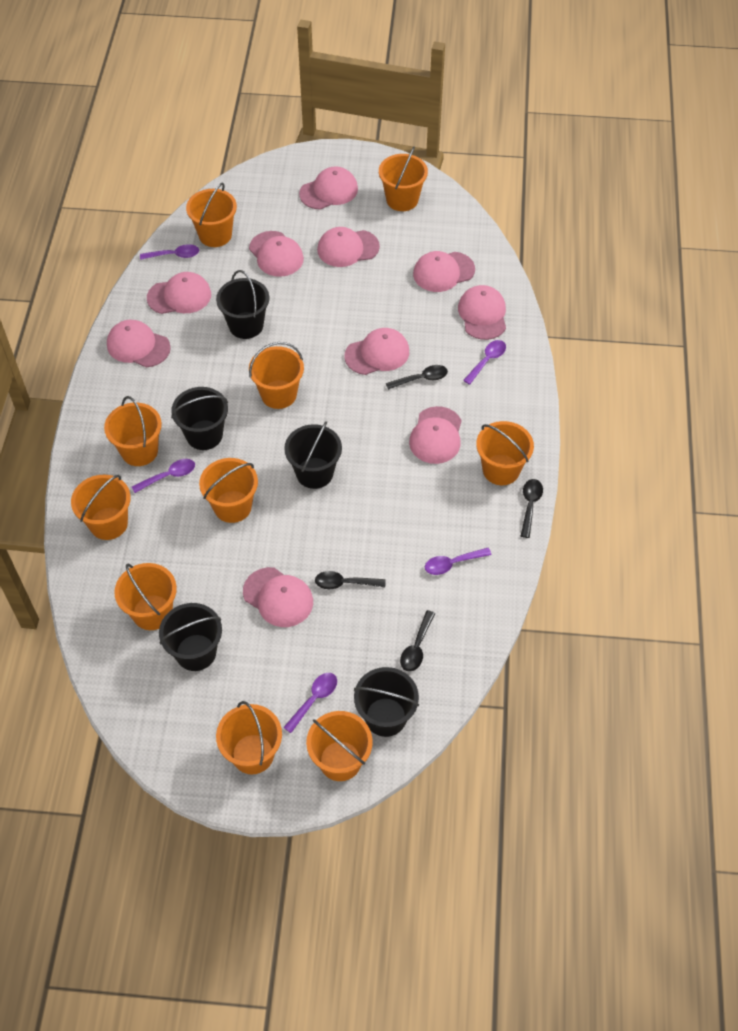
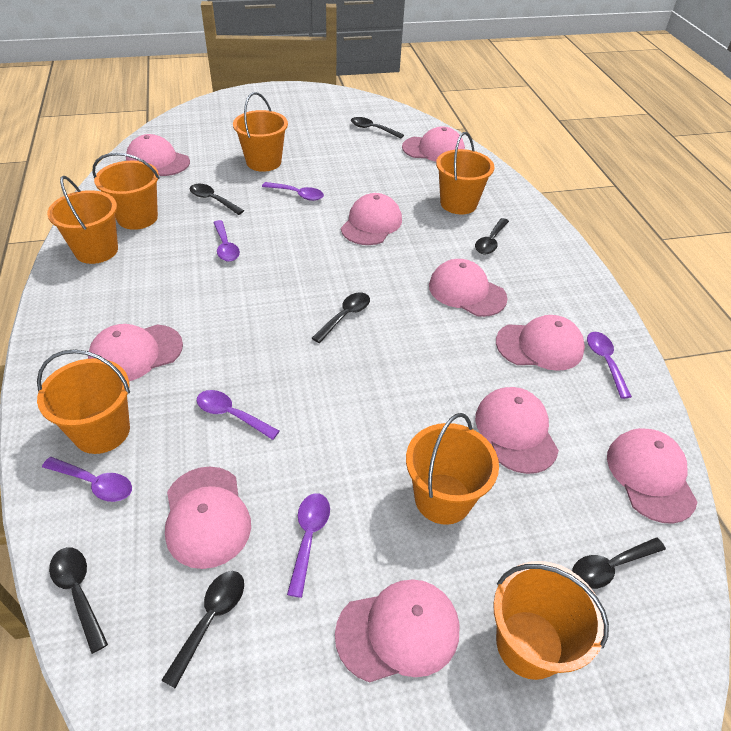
black bucket: [159,603,222,671] [171,387,228,450] [216,270,269,339] [284,421,342,489] [354,667,419,737] = 5 -> none = 0
black spoon: [315,571,386,589] [386,365,448,390] [400,610,435,672] [521,479,543,538] = 4 -> [49,547,108,654] [161,571,244,688] [190,184,244,215] [312,292,370,343] [351,117,404,138] [475,218,509,254] [572,537,666,589] = 7
orange bucket: [71,475,131,540] [104,396,162,466] [114,563,177,630] [186,182,237,247] [199,458,258,523] [216,701,282,774] [249,342,304,409] [306,711,373,781] [379,147,428,211] [476,421,534,485] = 10 -> [37,349,130,454] [47,176,118,264] [92,153,160,230] [233,92,288,172] [406,413,499,525] [436,132,494,214] [493,561,609,680] = 7
purple spoon: [132,459,195,493] [140,244,199,260] [283,673,337,733] [425,548,491,575] [463,340,506,385] = 5 -> [42,457,132,502] [197,390,279,440] [213,220,240,262] [262,182,324,201] [287,493,330,598] [587,332,632,399] = 6

